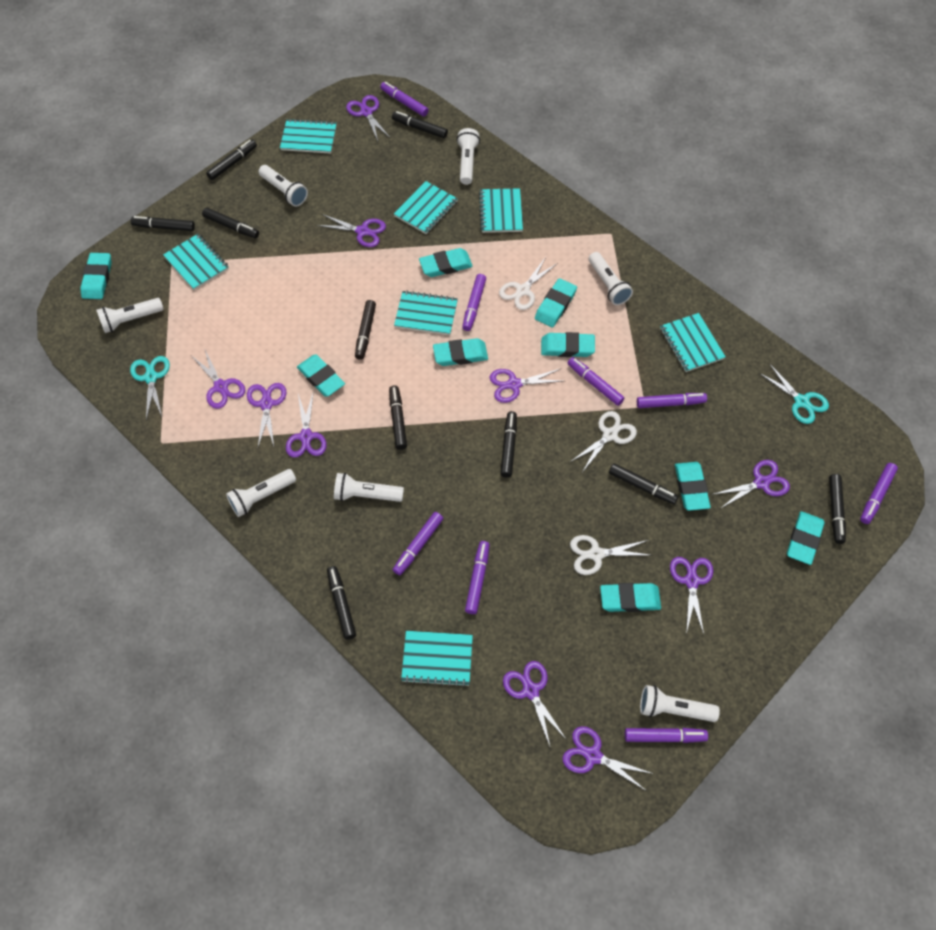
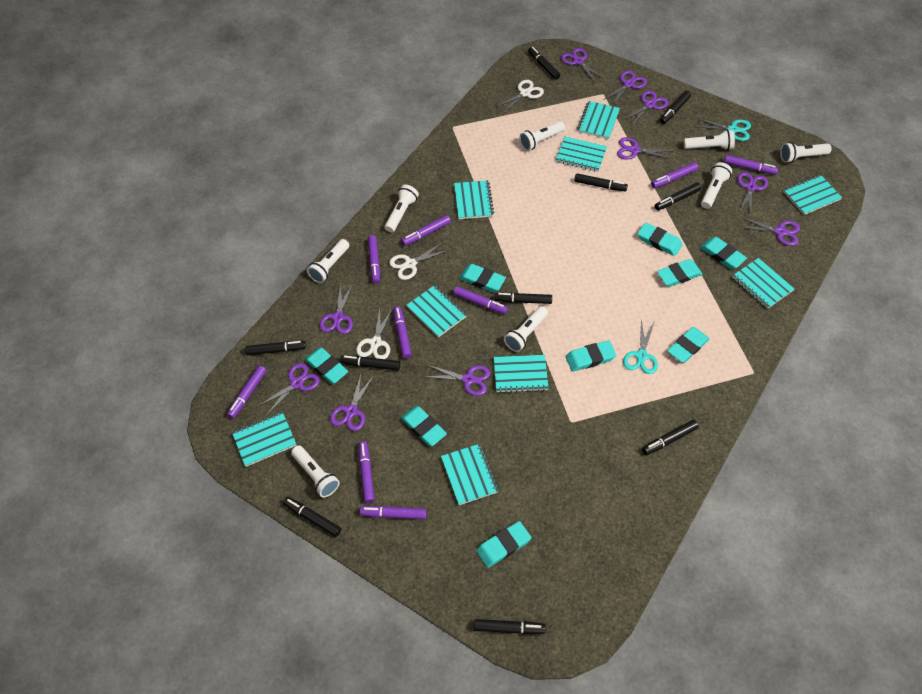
purple marker: [380,82,429,117] [393,512,443,575] [462,274,486,331] [465,541,490,614] [568,357,625,406] [625,728,708,743] [637,393,707,408] [860,463,898,524] = 8 -> [227,366,266,419] [358,441,375,503] [360,506,427,519] [368,235,380,283] [393,306,412,359] [401,215,451,246] [453,286,508,314] [651,162,698,188] [724,155,778,175] = 9
turquoise notebook: [163,234,229,290] [280,119,337,154] [394,181,458,234] [394,290,458,335] [401,631,473,687] [479,188,523,233] [660,313,726,372] = 7 -> [232,411,296,467] [406,285,467,337] [441,444,499,505] [454,180,494,219] [494,355,549,393] [556,137,607,172] [577,101,620,139] [732,258,794,309] [783,174,842,215] = 9
white flashlight: [96,298,164,333] [226,469,296,517] [259,165,308,207] [334,473,404,502] [456,128,480,185] [589,252,633,305] [640,685,720,722] = 7 -> [291,445,340,498] [307,239,349,283] [385,185,419,232] [504,306,548,352] [519,121,565,151] [684,130,735,150] [701,162,732,209] [780,142,832,163] = 8

